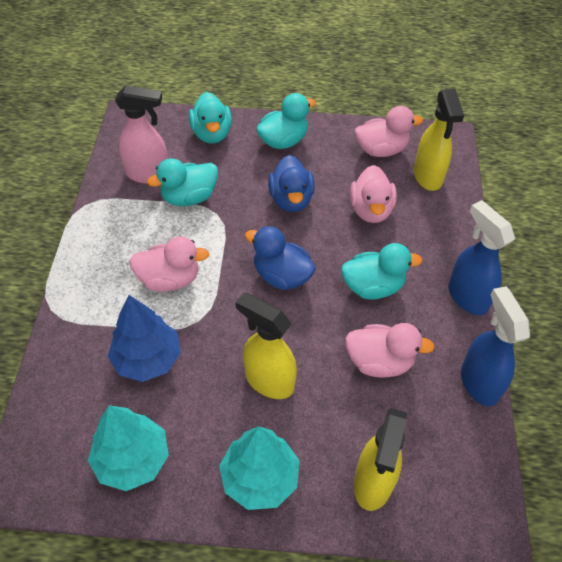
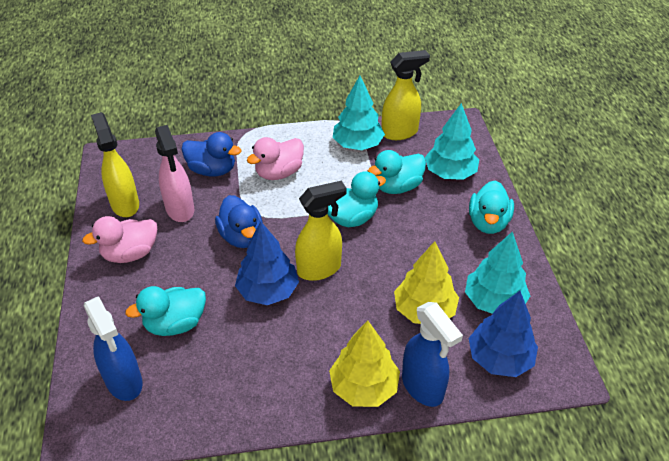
blue tree: [108,295,181,382] = 1 -> [235,222,299,305] [469,291,538,377] = 2
pink duck: [129,236,209,292] [345,323,435,378] [350,165,397,223] [355,106,423,157] = 4 -> [82,216,157,263] [247,137,304,180] = 2
turquoise tree: [88,405,169,491] [219,426,299,510] = 2 -> [333,76,385,150] [425,103,479,180] [465,231,530,314] = 3
yellow tree: none = 0 -> [329,321,400,407] [394,241,459,324] = 2

